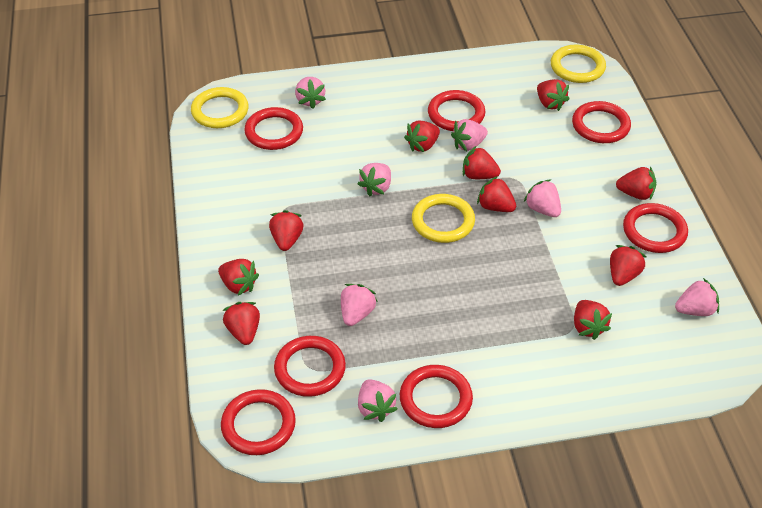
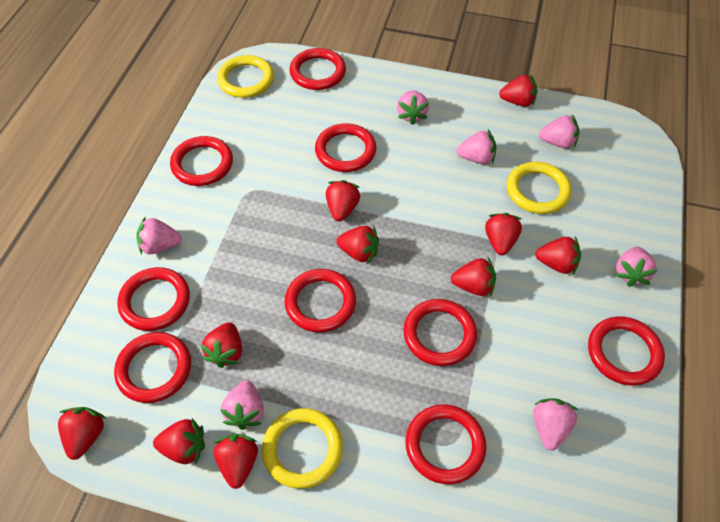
red ring: [221,389,296,455] [244,107,303,150] [274,336,346,397] [400,365,473,428] [428,90,485,131] [572,101,631,143] [623,203,688,253] = 7 -> [114,332,191,403] [117,267,190,331] [170,136,233,186] [285,269,356,333] [289,48,346,90] [315,123,376,172] [403,299,477,366] [405,405,486,484] [588,316,665,386] = 9

